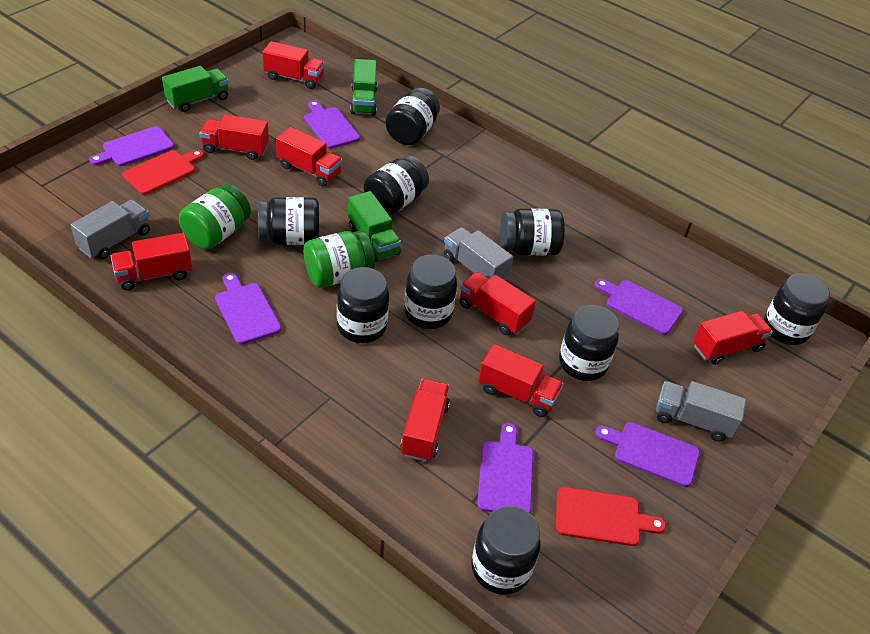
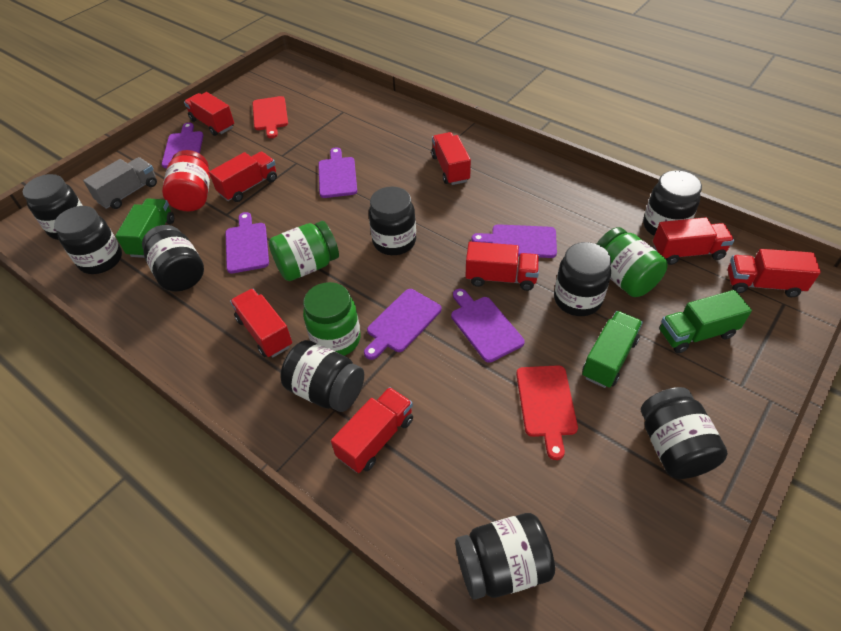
green jar: [179,184,251,250] [303,230,375,288] = 2 -> [269,221,339,281] [303,282,361,356] [597,227,668,297] = 3
grey truck: [71,200,150,259] [444,227,513,280] [656,381,747,442] = 3 -> [83,157,157,209] = 1
red jar: none = 0 -> [162,150,210,211] = 1

